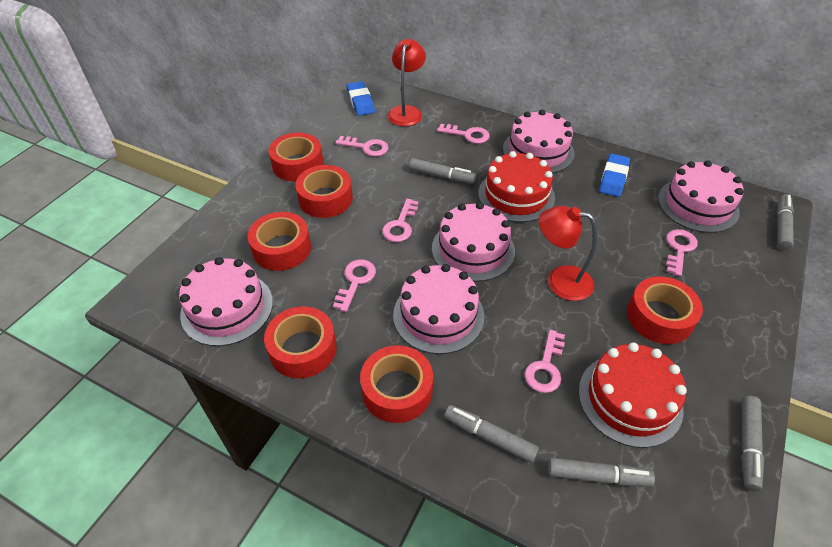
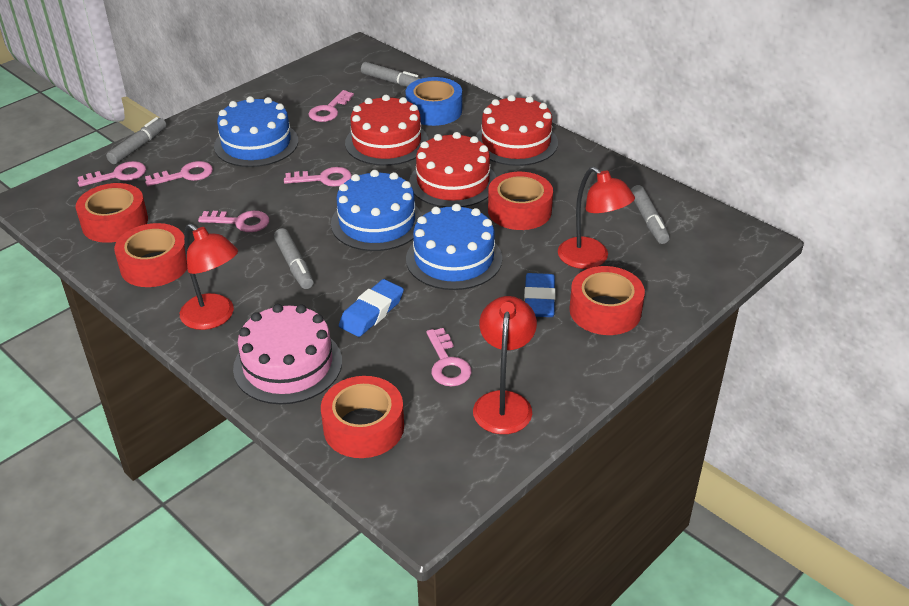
blue cake: none = 0 -> [214,96,298,167] [331,170,422,251] [406,204,502,290] = 3
blue tape: none = 0 -> [405,77,462,126] = 1
grey marker: [409,158,476,184] [444,405,539,463] [548,458,655,487] [741,396,764,491] [777,194,794,250] = 5 -> [106,117,167,164] [274,228,314,289] [361,62,421,87] [631,185,670,244] = 4
pink cake: [179,257,273,346] [393,264,484,354] [432,202,515,282] [503,110,574,174] [658,160,744,233] = 5 -> [233,304,342,404] = 1
red cake: [478,151,555,222] [579,343,687,448] = 2 -> [345,95,428,166] [409,132,496,207] [476,95,558,166] = 3
red lamp: [388,39,426,126] [539,206,597,301] = 2 -> [180,224,238,330] [473,296,537,434] [558,167,635,269] = 3
red tape: [248,212,311,271] [264,306,337,378] [269,132,324,182] [295,165,353,218] [360,345,433,423] [627,276,703,344] = 6 -> [76,183,148,243] [114,223,187,287] [321,376,404,458] [488,172,553,230] [569,266,645,335] = 5

